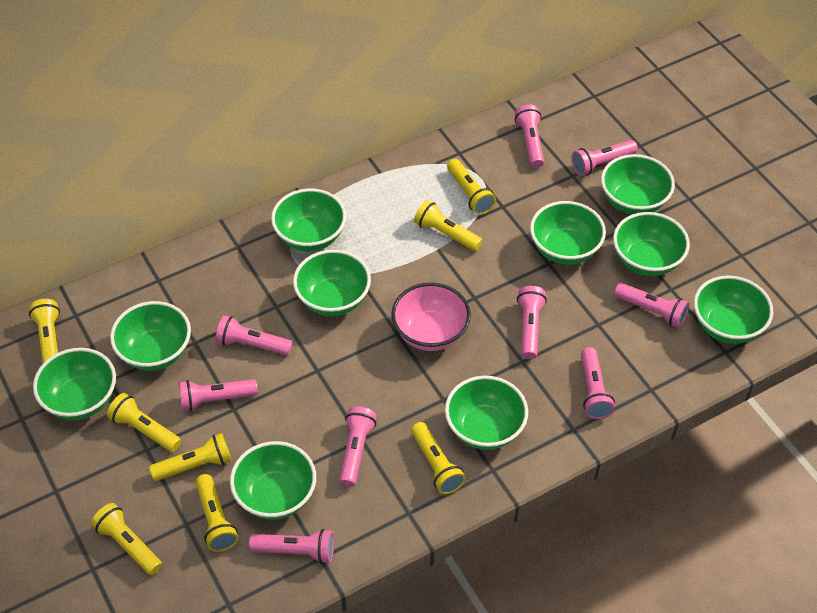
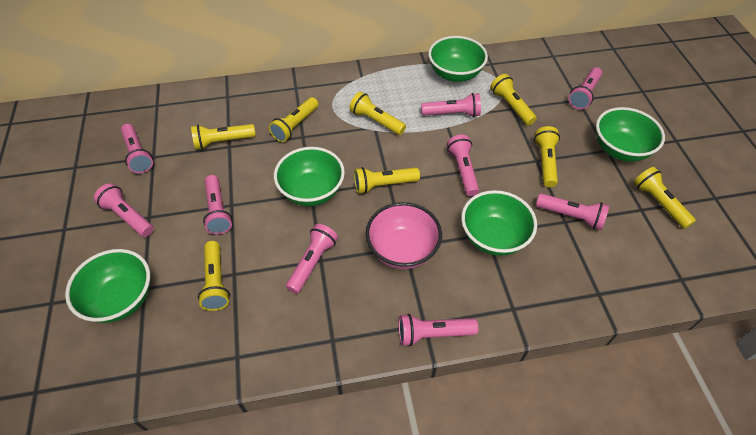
green bowl: [33,348,116,420] [110,301,191,371] [230,441,316,520] [271,189,346,252] [293,250,371,316] [445,376,528,450] [530,201,606,265] [601,154,675,215] [613,212,690,276] [694,275,773,344] = 10 -> [65,249,150,323] [274,147,345,206] [428,36,488,82] [461,190,537,256] [596,107,665,162] = 5

